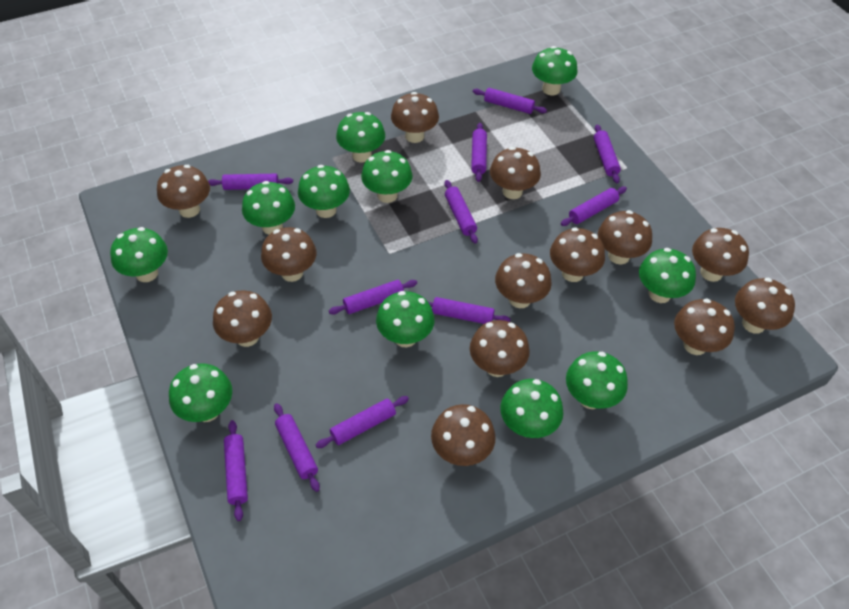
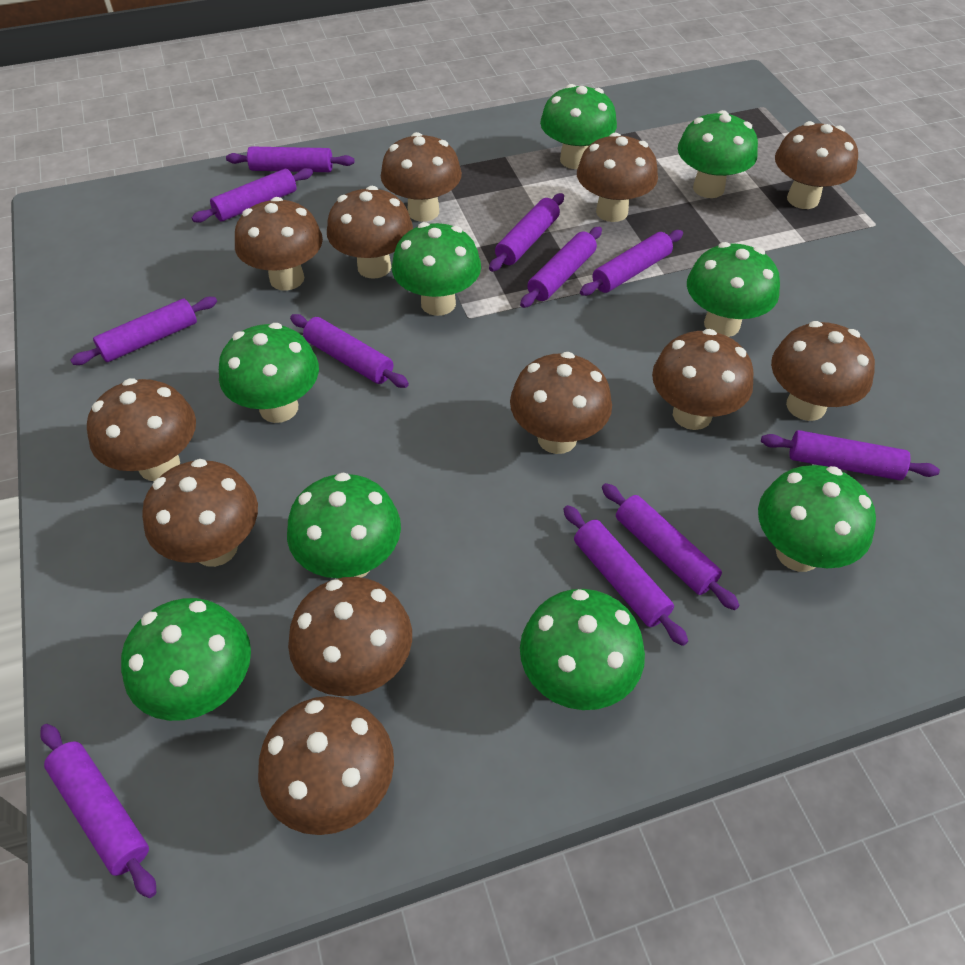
brown mushroom: [157,165,210,218] [213,290,272,347] [261,227,317,282] [391,92,439,143] [431,404,495,466] [470,320,530,377] [490,147,541,199] [495,253,552,308] [550,227,605,282] [598,210,652,265] [674,299,735,355] [692,228,749,282] [735,278,795,334] = 13 -> [87,378,196,481] [142,459,258,567] [235,197,323,290] [258,696,394,835] [288,577,412,696] [327,186,413,279] [381,132,462,222] [510,352,612,454] [577,133,658,222] [652,329,754,430] [771,321,875,421] [775,121,858,209] = 12
green mushroom: [110,227,168,282] [169,363,232,422] [242,181,295,235] [298,165,350,218] [336,112,385,163] [361,150,413,203] [376,291,435,347] [500,379,563,438] [532,46,578,95] [566,352,628,409] [639,248,696,303] = 11 -> [121,598,251,721] [219,323,319,423] [287,473,401,578] [392,222,481,316] [520,589,645,710] [540,84,617,169] [678,110,758,198] [687,242,780,337] [758,465,876,572] = 9

